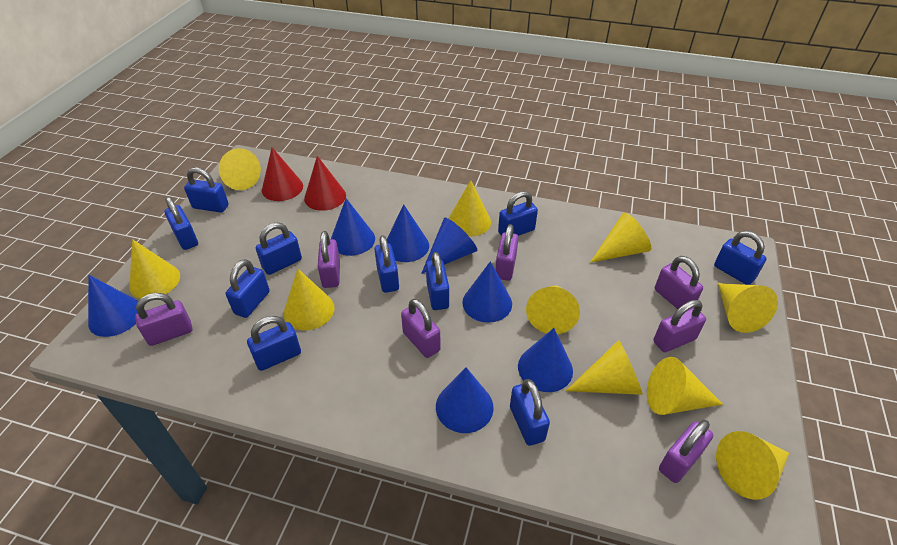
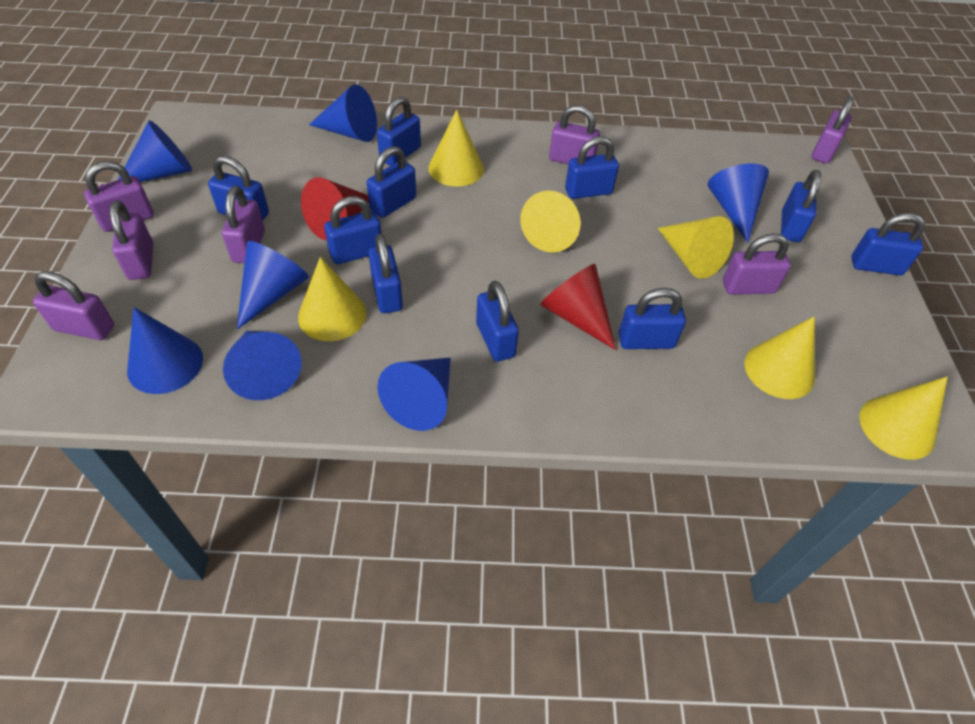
yellow cone: [129,239,180,299] [219,148,261,190] [284,269,335,330] [448,180,491,236] [526,285,580,334] [566,340,643,395] [590,212,651,263] [647,357,723,415] [716,431,789,500] [718,283,778,333] = 10 -> [298,257,367,341] [429,110,484,187] [520,191,581,253] [658,216,734,278] [745,316,815,399] [859,377,948,460] = 6

